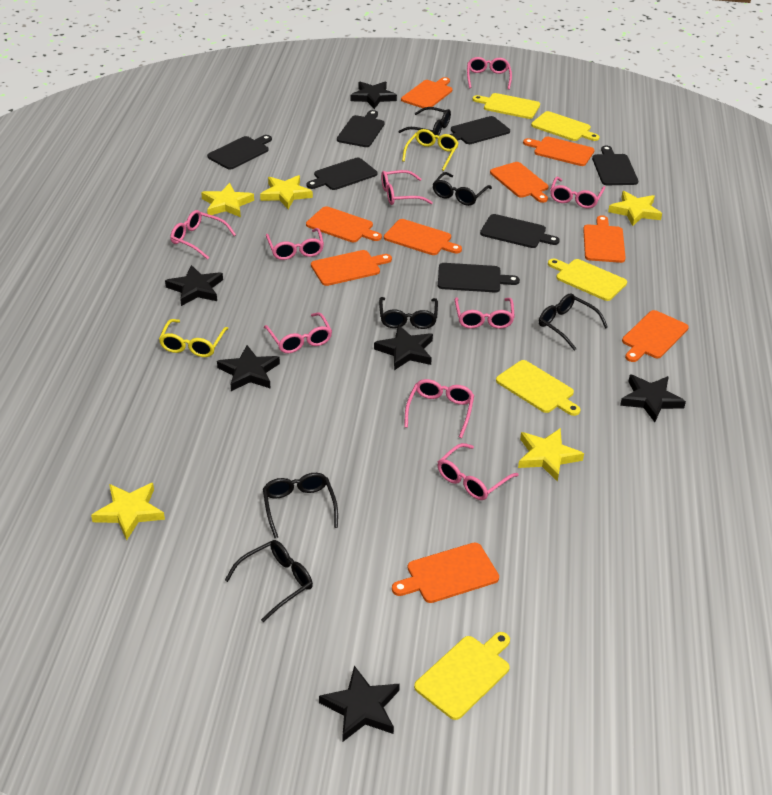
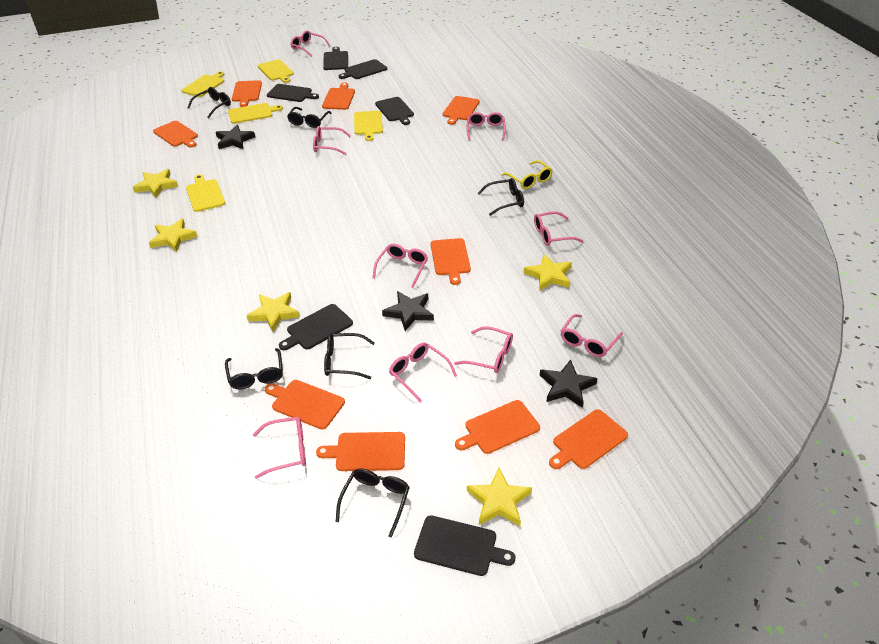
black cutting board: [207,135,272,170] [307,158,377,190] [337,110,385,147] [438,263,520,292] [449,116,510,144] [480,214,560,248] [592,146,638,185] = 7 -> [267,84,319,102] [279,304,353,350] [323,47,348,70] [339,59,387,79] [375,97,414,125] [414,515,515,576] = 6
black star: [165,265,223,306] [217,345,280,391] [319,666,400,741] [350,81,397,109] [374,325,433,370] [620,375,686,422] = 6 -> [216,125,255,149] [382,291,434,331] [540,359,597,408] = 3
yellow glasses: [159,319,229,357] [402,129,459,171] = 2 -> [501,160,553,189] = 1

